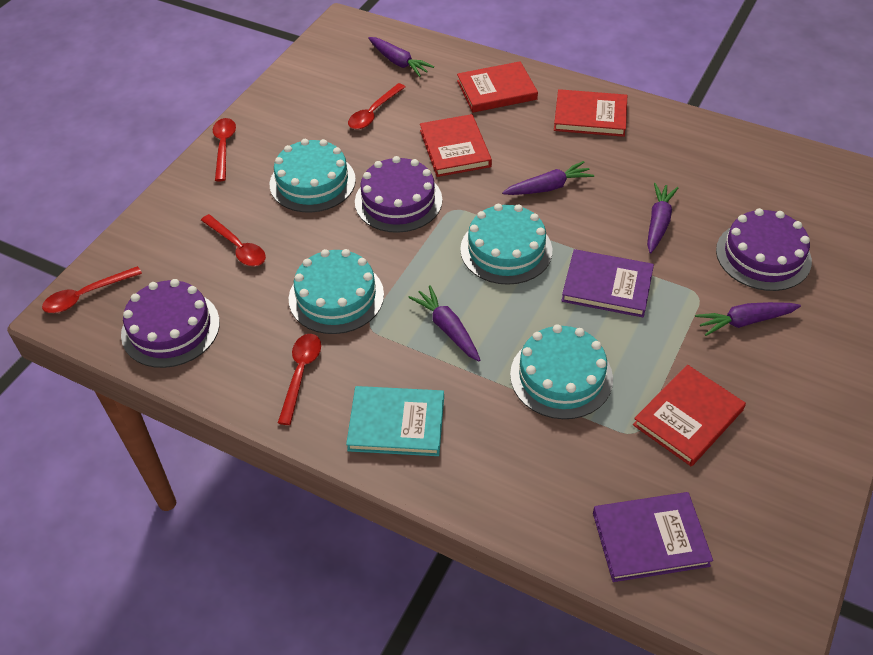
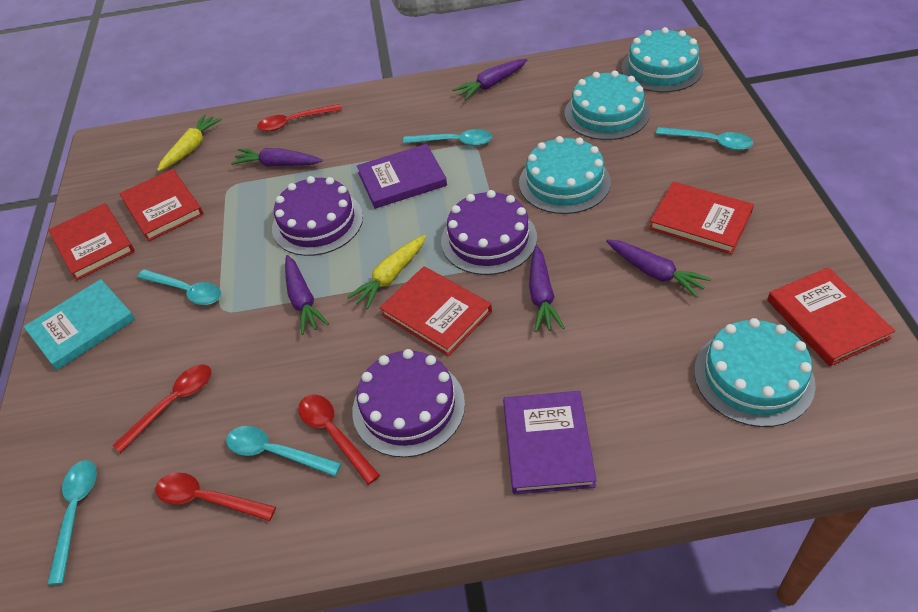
red book: [420,114,492,177] [457,61,538,113] [554,89,627,137] [633,365,746,466] = 4 -> [48,203,135,281] [119,169,204,241] [380,266,492,356] [649,181,754,255] [767,267,895,366] = 5
red spoon: [42,266,142,313] [201,214,266,266] [213,118,236,181] [278,334,321,425] [348,83,405,129] = 5 -> [112,365,211,453] [155,473,276,521] [257,104,342,132] [298,394,380,485] = 4
turquoise spoon: none = 0 -> [47,460,97,585] [137,269,221,305] [226,426,342,476] [403,129,492,146] [656,127,753,150] = 5
yellow carrot: none = 0 -> [157,114,222,172] [346,235,426,309] = 2

